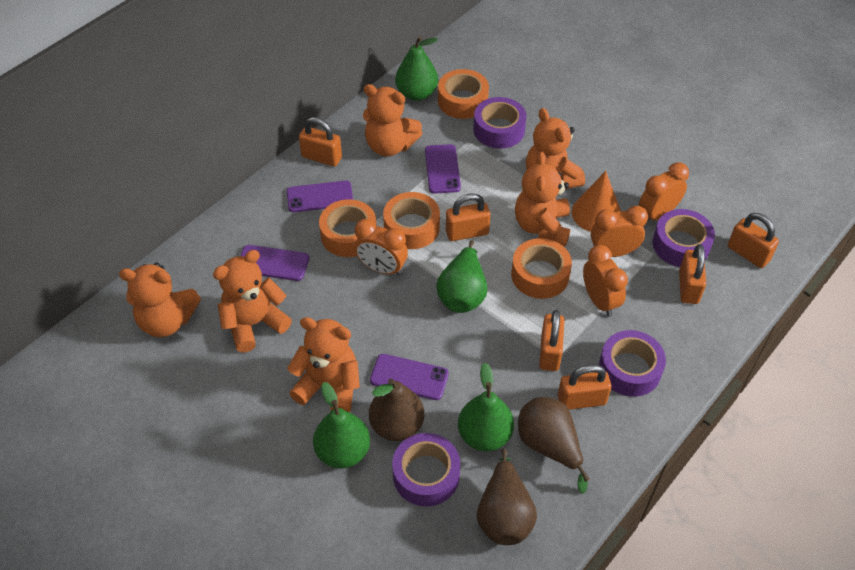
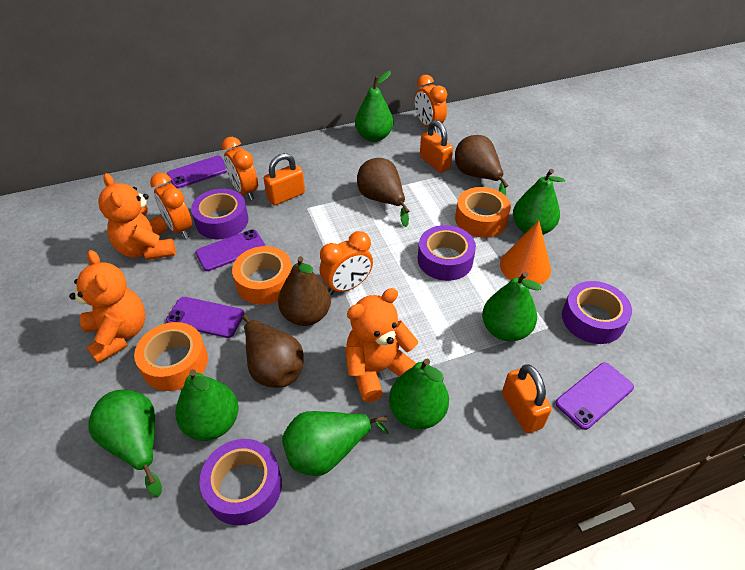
brown pear: [369,378,424,441] [477,449,537,545] [518,397,590,494] = 3 -> [242,315,304,388] [278,256,331,326] [357,158,409,227] [455,135,508,196] = 4
green pear: [313,382,370,469] [395,36,438,101] [436,240,487,313] [458,363,514,451] = 4 -> [88,389,162,497] [175,369,239,441] [282,411,389,476] [355,71,393,142] [389,359,449,429] [482,272,542,342] [513,169,565,235] = 7
orange padlock: [299,117,342,167] [446,193,491,241] [539,310,564,371] [558,364,612,410] [679,244,706,304] [728,213,779,268] = 6 -> [263,153,305,205] [420,120,453,173] [502,364,552,434] = 3
orange tape: [319,199,377,257] [383,192,440,249] [438,69,489,119] [511,238,572,299] = 4 -> [134,322,208,391] [232,246,292,305] [455,187,511,238] = 3
orange teddy bear: [119,263,201,337] [213,250,292,353] [287,317,360,412] [363,84,422,157] [515,152,570,246] [526,108,585,189] = 6 -> [69,250,145,364] [98,173,176,260] [345,288,418,402] = 3

